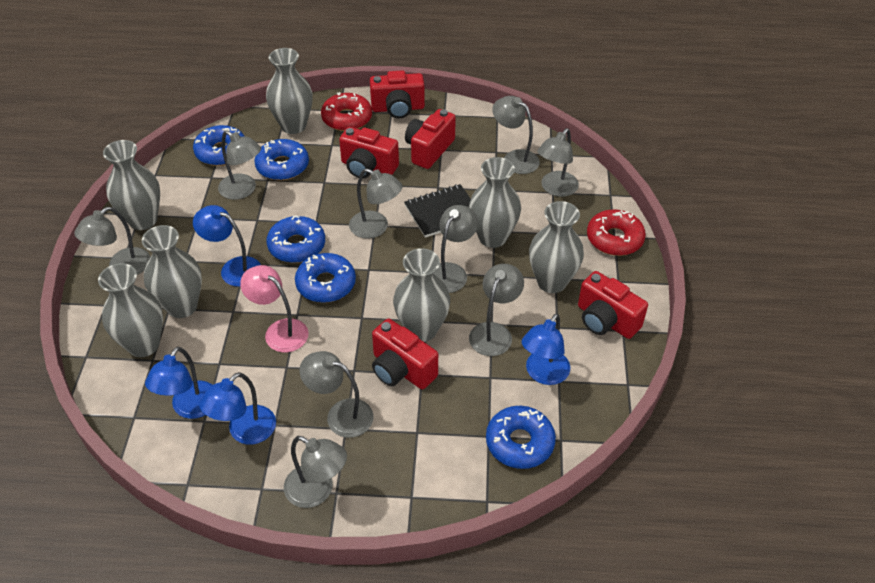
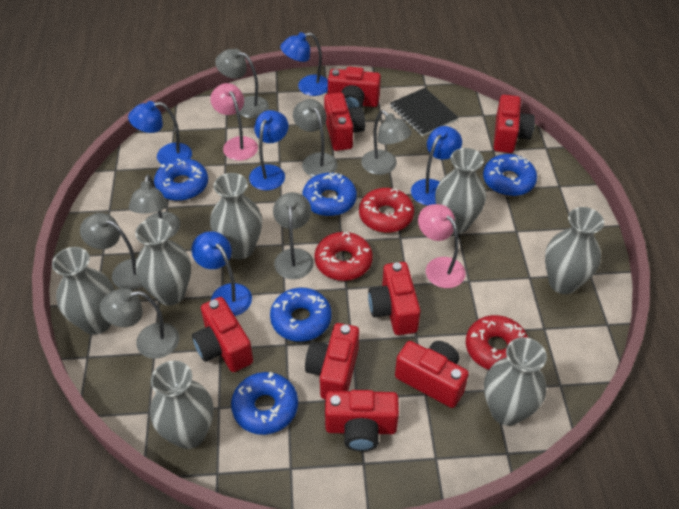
blue lamp: [145,347,212,419] [193,205,261,287] [199,372,276,445] [522,313,570,385] = 4 -> [128,101,192,164] [192,231,252,316] [249,110,288,190] [280,32,328,96] [411,126,462,205] = 5
grey lamp: [74,207,150,275] [218,130,261,200] [284,436,347,508] [299,351,373,438] [349,168,403,239] [434,205,478,293] [469,264,524,356] [492,96,540,174] [537,128,579,197] = 9 -> [80,213,142,290] [100,289,179,359] [129,175,180,239] [215,49,269,118] [273,192,314,279] [293,99,338,177] [361,110,412,175] = 7
pink lamp: [240,265,309,352] = 1 -> [210,83,258,161] [418,204,466,288] = 2
red camera: [339,127,399,179] [370,70,425,118] [372,319,438,389] [405,109,456,169] [578,271,648,339] = 5 -> [192,297,253,372] [305,323,359,399] [324,92,365,151] [325,390,399,451] [328,67,381,108] [368,262,421,335] [395,341,469,408] [494,95,535,153] = 8
red donut: [321,92,372,131] [587,209,646,256] = 2 -> [315,232,373,281] [359,188,414,233] [466,315,528,370] = 3

